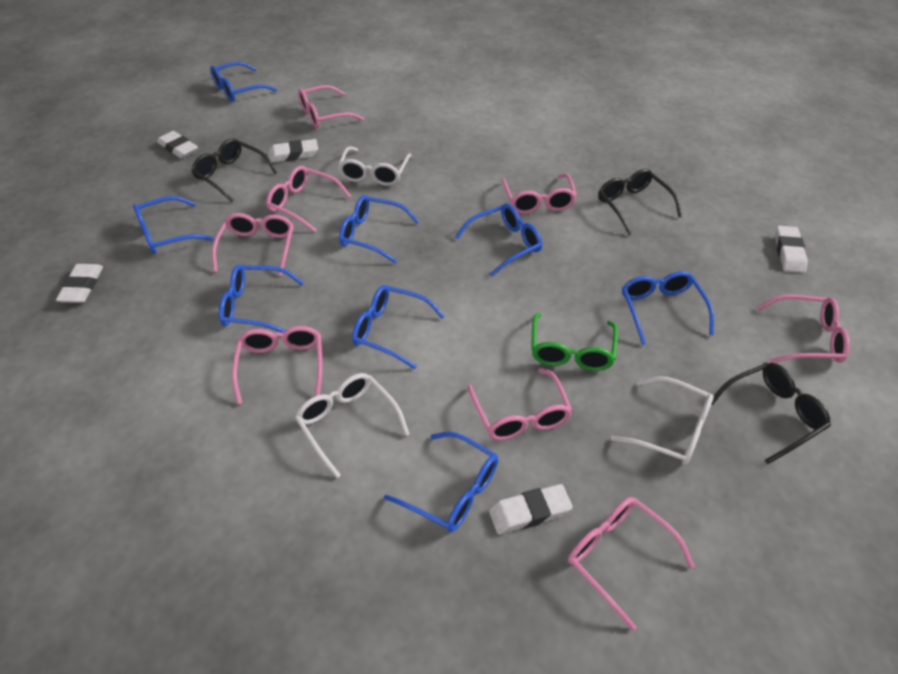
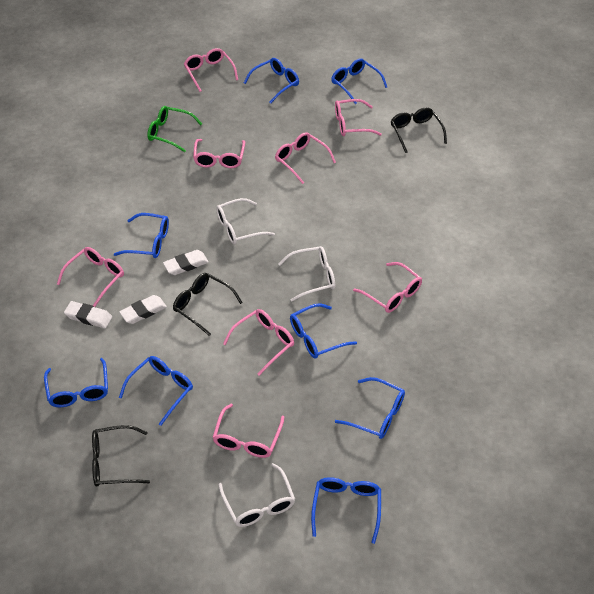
white eraser: [56,264,103,303] [157,131,198,159] [268,139,318,162] [489,484,573,534] [775,226,808,273] = 5 -> [64,301,112,328] [119,295,167,324] [163,250,209,275] = 3

